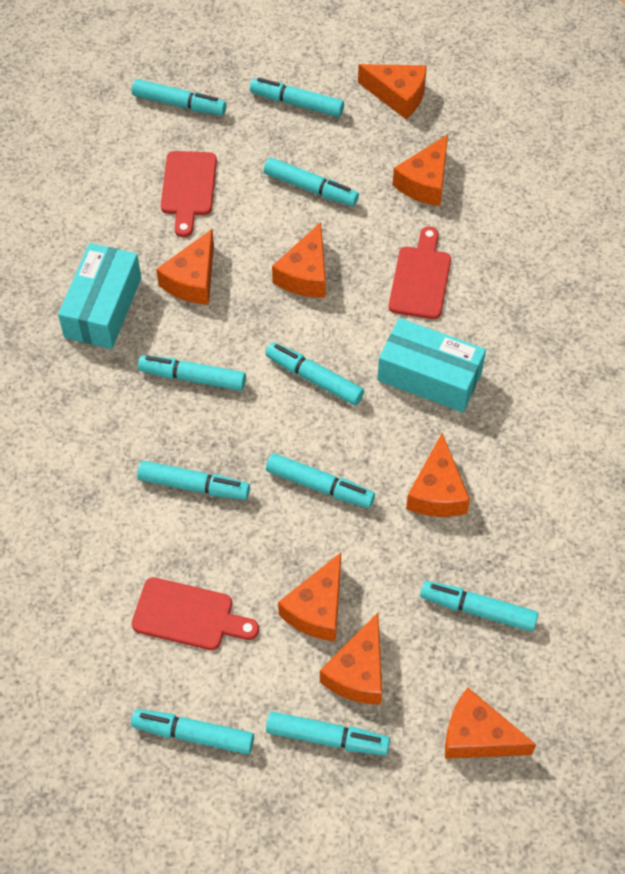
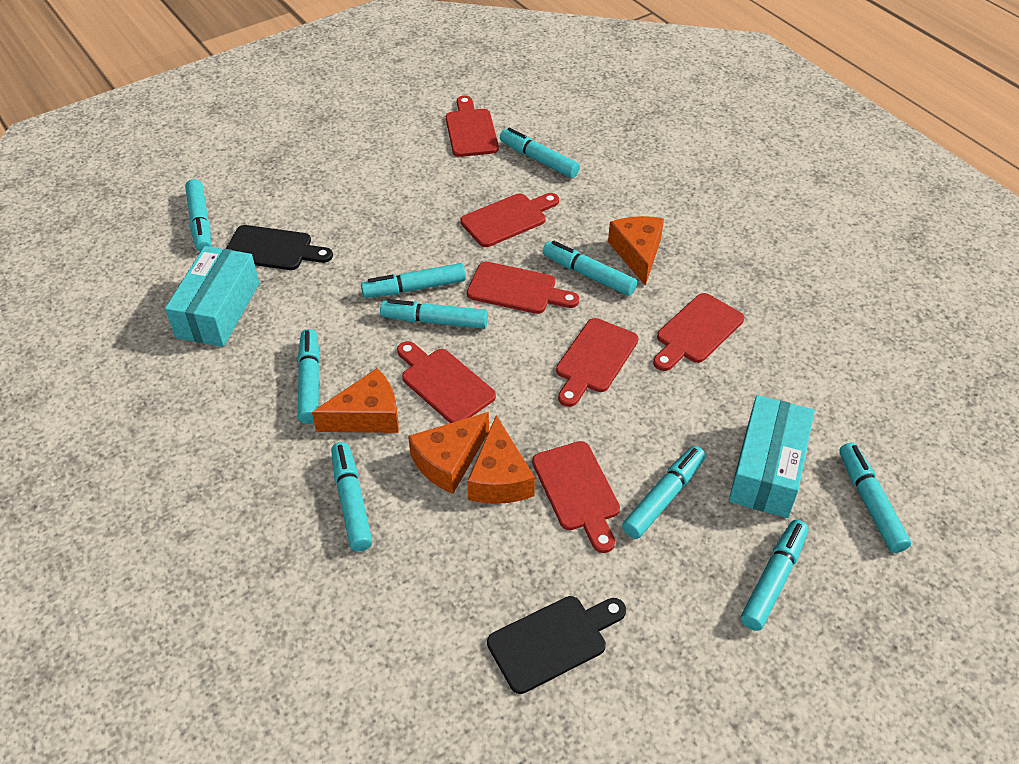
black cutting board: none = 0 -> [226,225,333,270] [487,596,626,694] = 2
orange cheese: [156,229,214,305] [272,222,326,298] [278,553,341,641] [320,613,382,705] [358,64,427,119] [393,134,448,206] [406,433,470,517] [445,688,536,759] = 8 -> [312,368,399,433] [408,412,489,494] [467,415,535,504] [608,216,664,286] = 4
red cutting board: [132,577,259,650] [161,151,217,237] [389,227,451,319] = 3 -> [397,341,496,423] [446,96,499,157] [460,193,559,247] [467,262,579,314] [532,441,620,553] [556,318,638,407] [653,293,744,371] = 7

